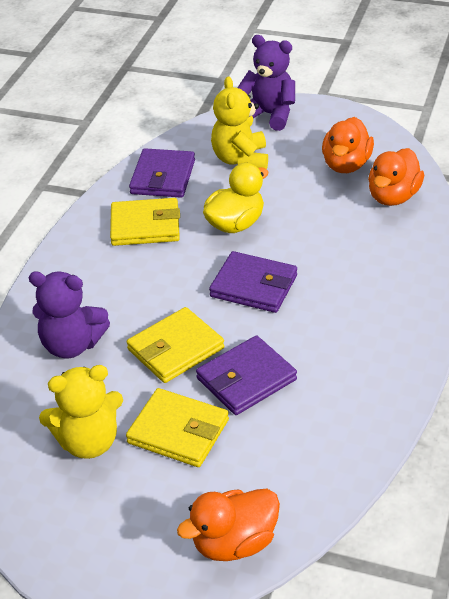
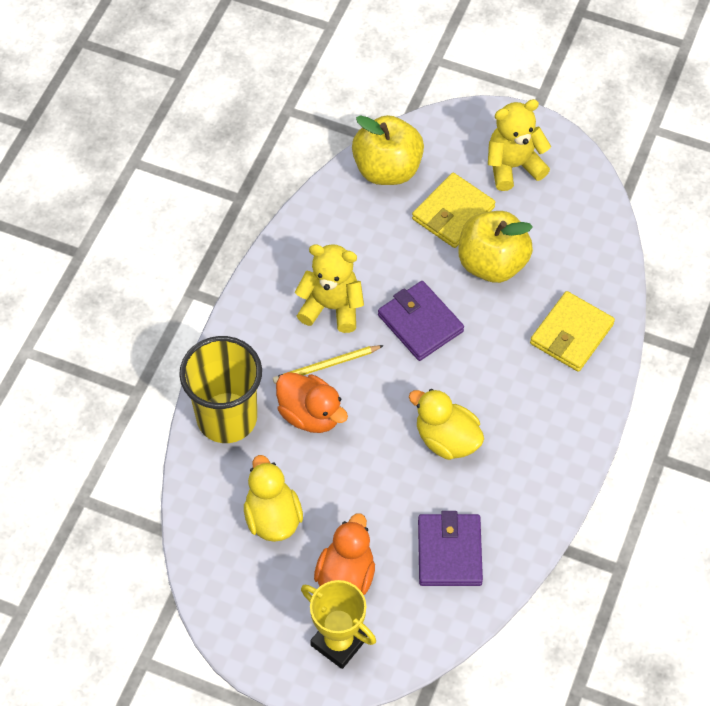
orange duck: [177,489,280,561] [322,117,374,173] [368,148,424,206] = 3 -> [276,372,348,433] [314,513,375,595] = 2
purple teddy bear: [28,272,110,358] [237,35,295,131] = 2 -> none = 0
purple wallet: [129,148,195,198] [196,335,297,415] [209,251,297,313] = 3 -> [378,281,464,361] [418,511,483,586] = 2
yellow apple: none = 0 -> [352,115,424,185] [459,211,533,283] = 2
yellow cup: none = 0 -> [179,336,262,443] = 1
yellow duck: [203,163,269,233] = 1 -> [244,455,303,542] [409,389,484,460] = 2
yellow pencil: none = 0 -> [273,345,384,384] = 1
yellow trophy: none = 0 -> [301,580,376,669] = 1
yellow wallet: [110,198,180,246] [126,388,229,467] [127,307,225,383] = 3 -> [412,173,496,248] [530,291,615,372] = 2

